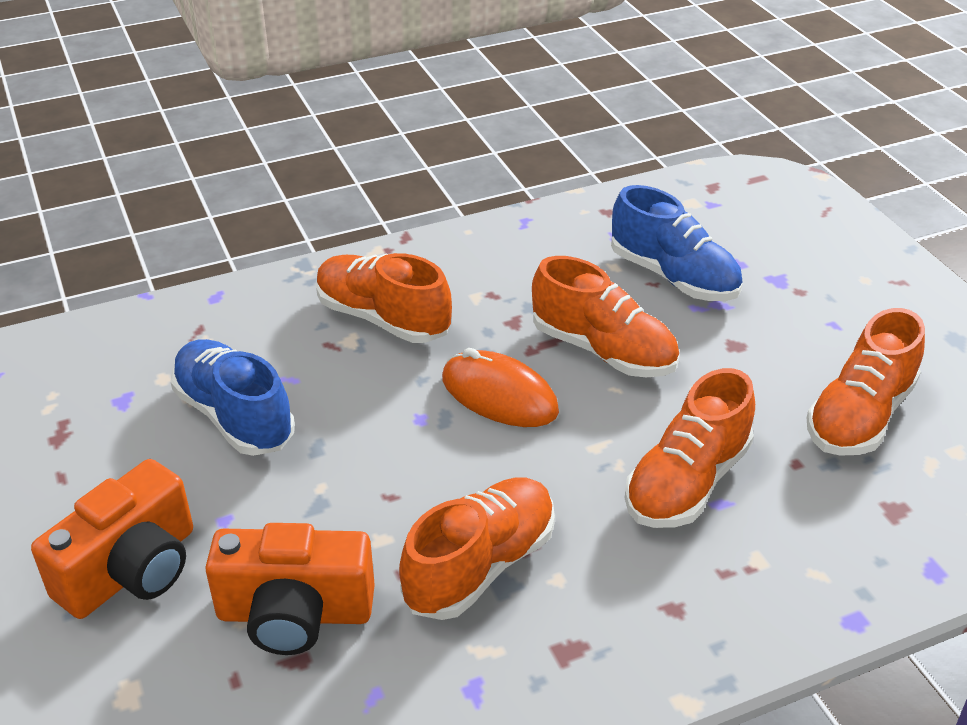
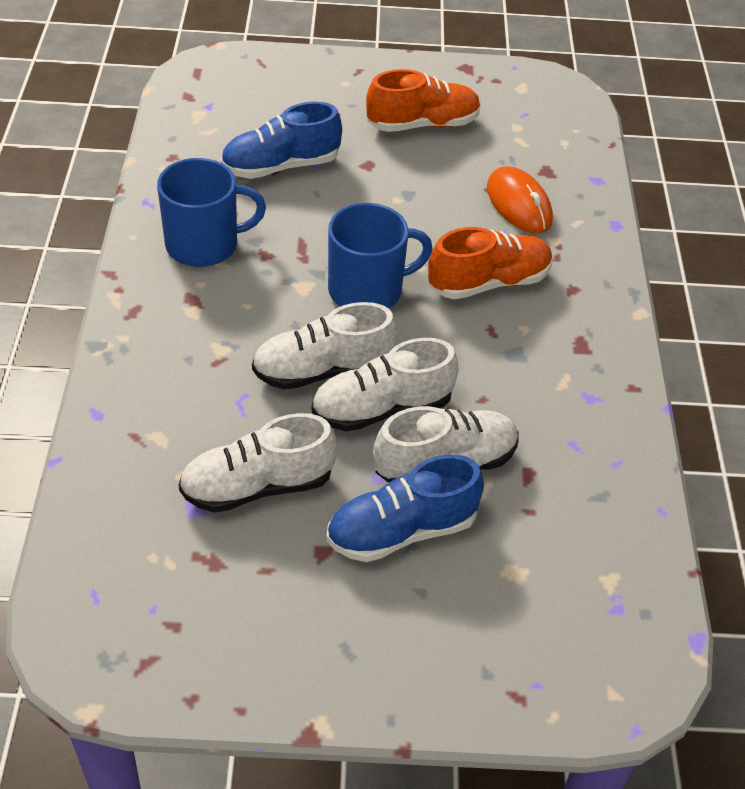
blue mug: none = 0 -> [157,158,266,267] [328,203,433,308] = 2
orange camera: [31,459,193,619] [205,523,375,655] = 2 -> none = 0
orange shoe: [316,253,452,343] [399,477,555,620] [532,256,679,377] [625,368,755,528] [807,308,925,456] = 5 -> [366,69,481,132] [428,227,553,299] = 2
white shoe: none = 0 -> [179,413,337,513] [252,302,397,390] [311,338,459,432] [373,406,519,483] = 4

